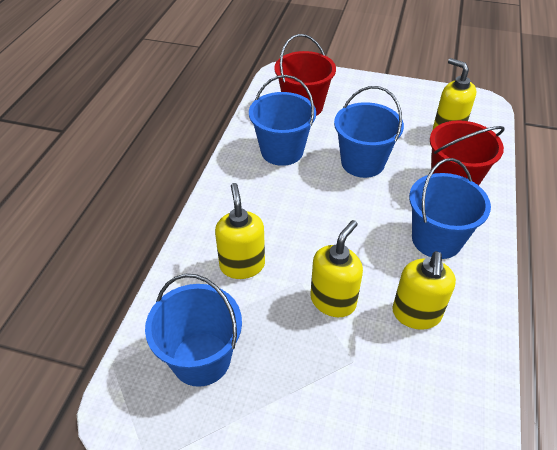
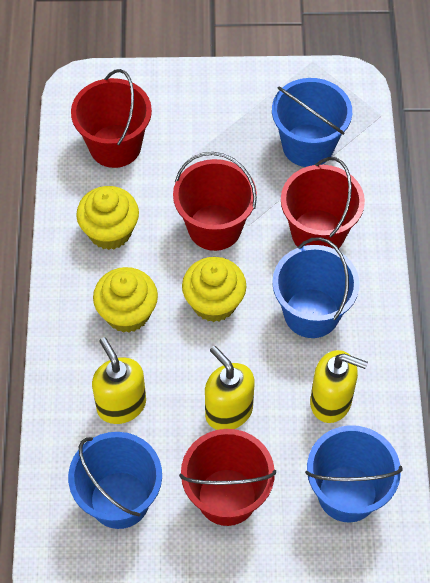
red bucket: [274,34,336,116] [430,120,505,185] = 2 -> [71,69,152,168] [173,152,257,251] [179,429,276,526] [281,157,365,249] = 4
yellow cupcake: none = 0 -> [76,186,139,250] [93,267,158,333] [182,257,246,322] = 3
yellow soap dispenser: [215,183,265,279] [310,220,363,317] [392,251,456,330] [433,58,476,129] = 4 -> [92,337,146,424] [205,346,255,430] [310,350,368,423] = 3

